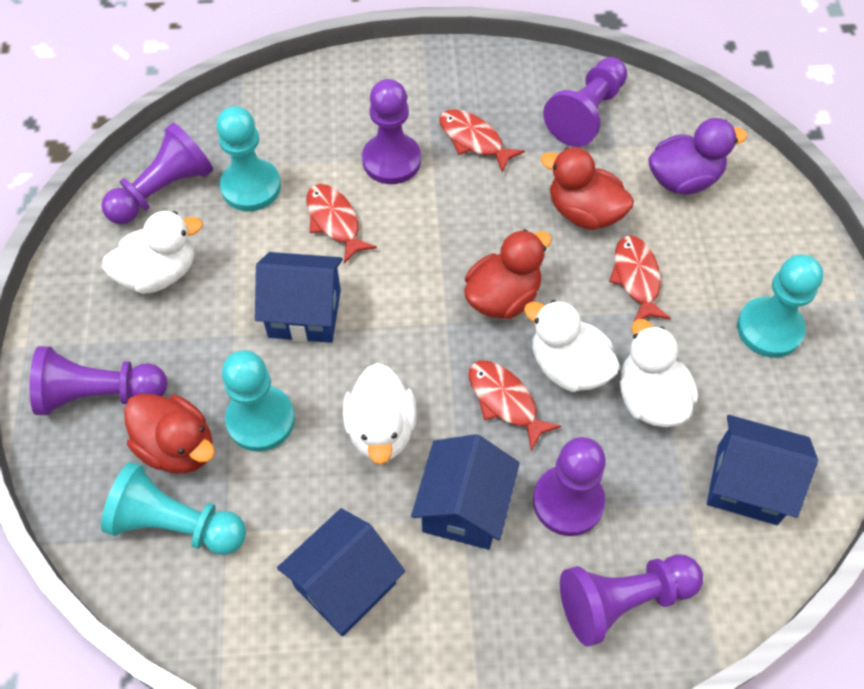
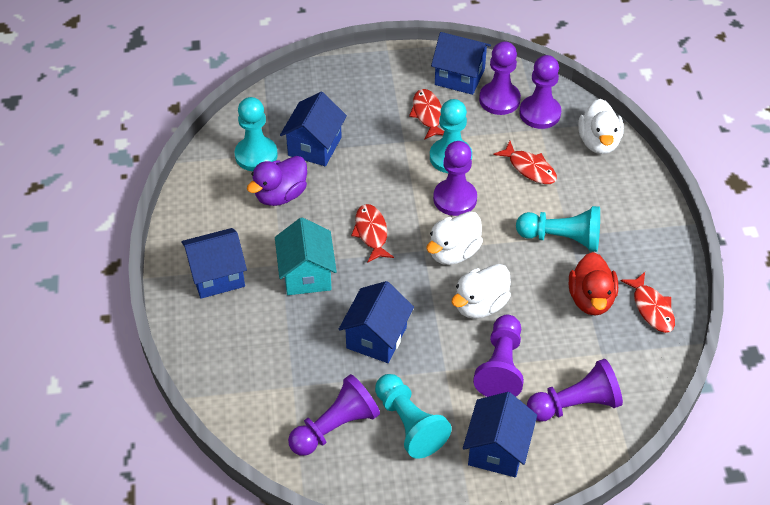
blue house: [255,252,343,343] [277,508,405,636] [411,434,520,550] [707,415,818,525] = 4 -> [181,228,247,299] [280,92,347,166] [339,281,414,363] [431,32,491,95] [463,392,537,477] = 5
red duck: [124,394,215,474] [464,229,552,319] [541,147,634,230] = 3 -> [569,252,618,315] = 1
turquoise house: none = 0 -> [275,217,337,295] = 1
white duck: [102,211,203,294] [343,363,416,464] [524,300,620,392] [620,319,698,427] = 4 -> [426,211,483,265] [451,264,511,319] [578,99,624,154] = 3

